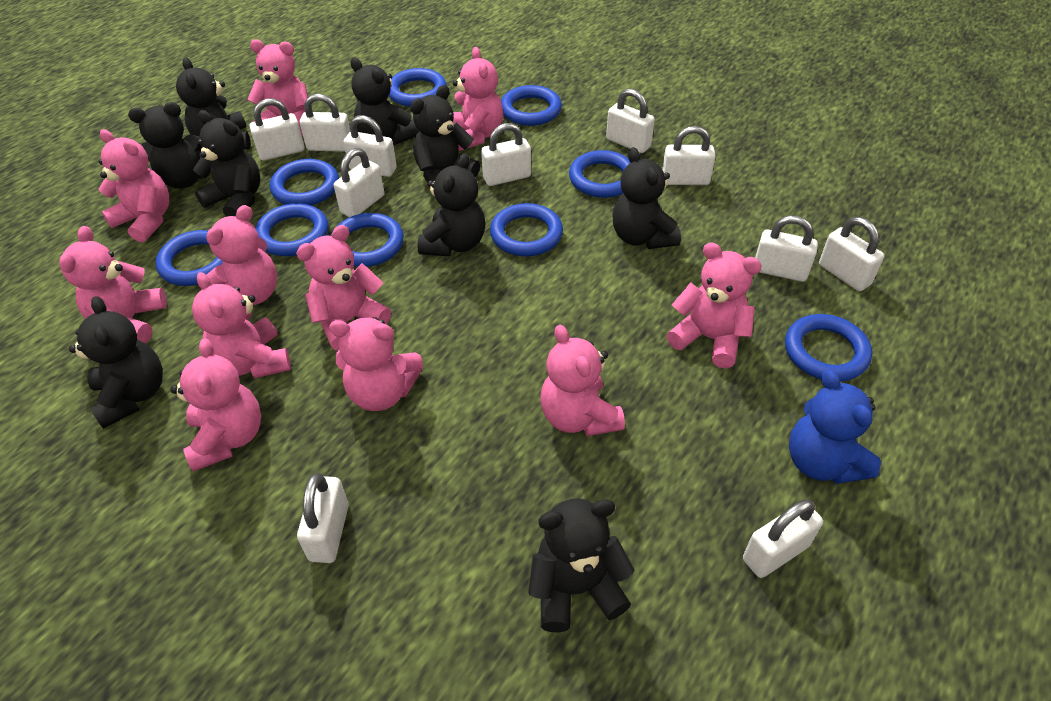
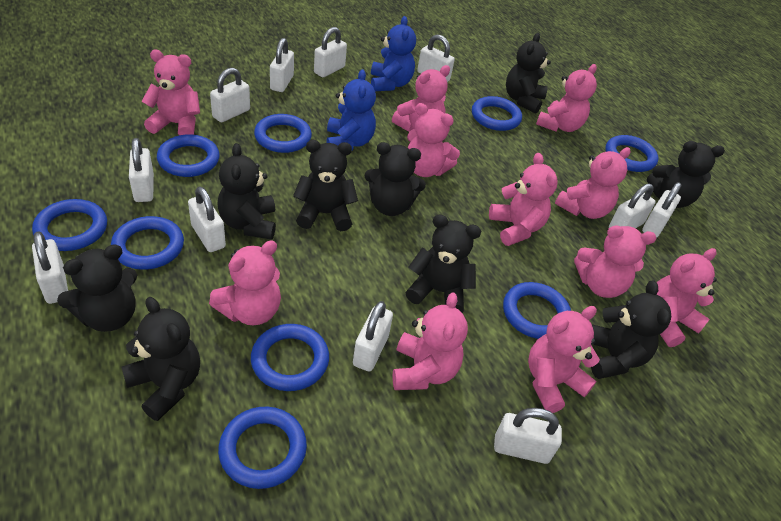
blue teddy bear: [789,370,881,484] = 1 -> [326,69,376,151] [371,16,416,91] = 2

